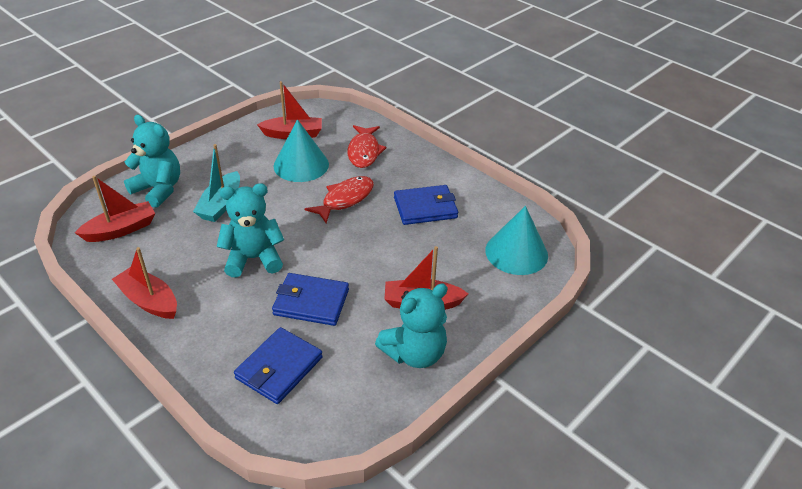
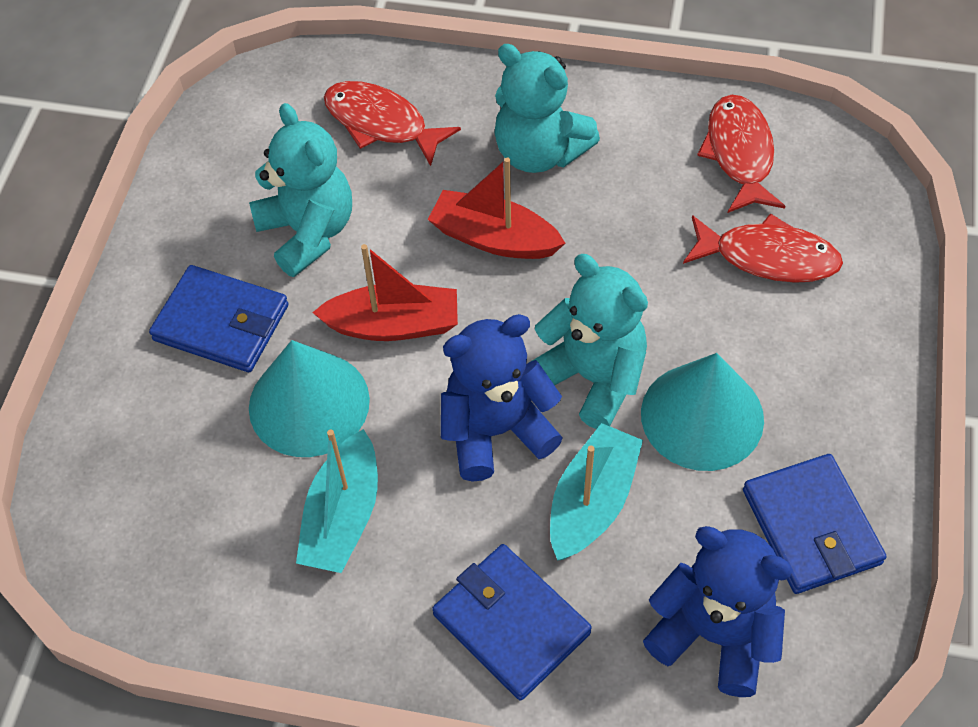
blue teddy bear: none = 0 -> [441,314,563,482] [643,526,793,697] = 2
red boat: [75,176,155,242] [112,247,177,319] [257,81,322,139] [384,246,468,310] = 4 -> [312,244,458,341] [428,157,565,259] = 2
red fish: [304,176,374,223] [348,125,386,168] = 2 -> [324,81,461,166] [683,213,843,283] [697,95,785,213] = 3
turquoise boat: [193,144,240,222] = 1 -> [296,429,378,573] [550,423,643,560] = 2

